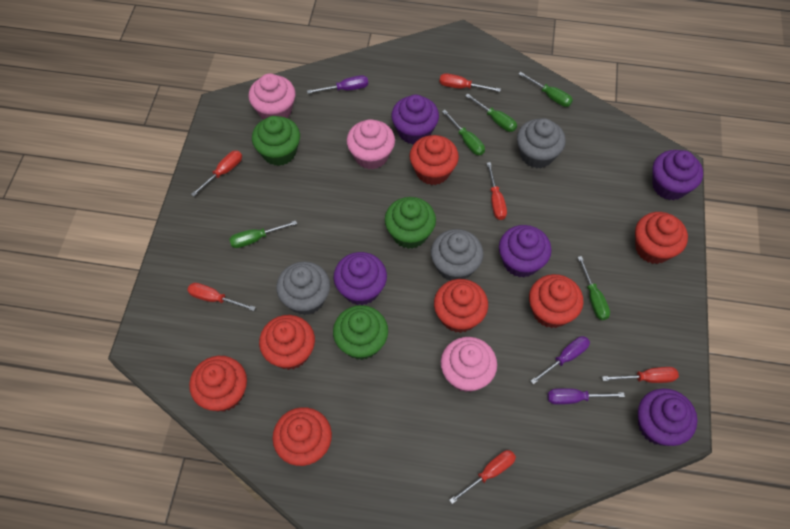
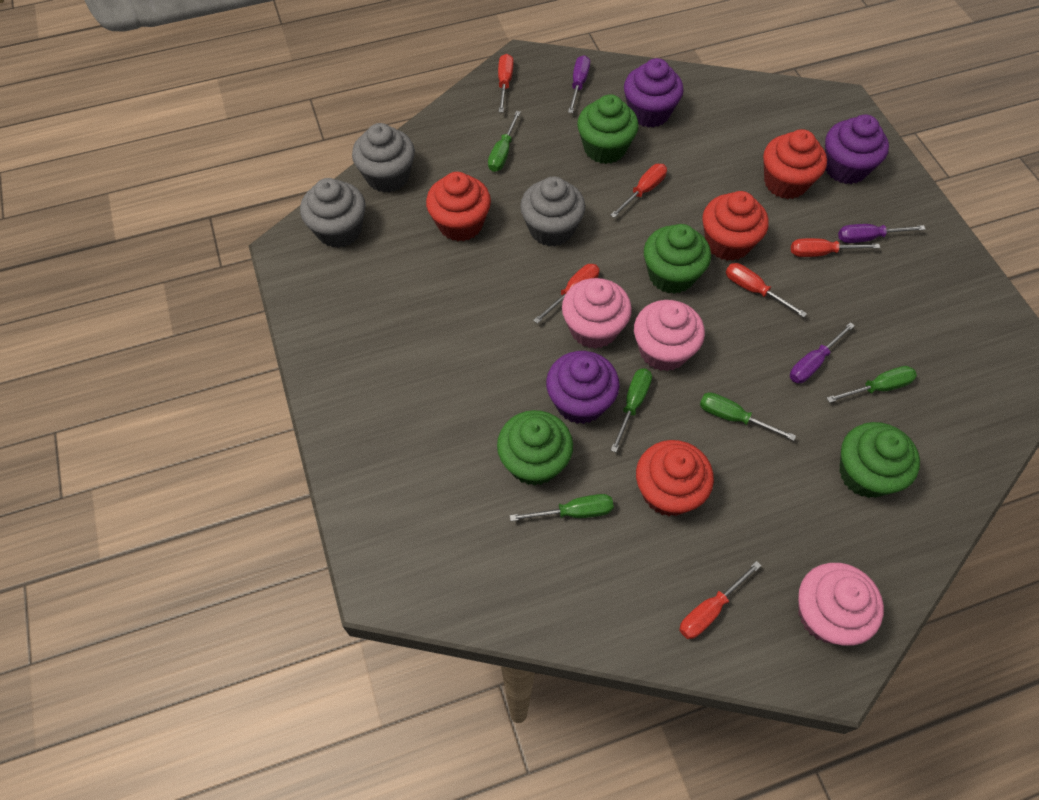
green cupcake: [252,116,300,166] [333,305,388,360] [385,197,436,249] = 3 -> [497,410,573,486] [577,94,639,164] [644,224,711,294] [839,422,920,498] = 4
purple cupcake: [333,252,387,305] [391,94,439,145] [499,225,551,277] [638,388,697,446] [652,150,703,200] = 5 -> [546,351,620,424] [624,58,683,128] [825,115,889,184] = 3
red cupcake: [189,356,247,412] [259,315,315,370] [272,407,332,466] [410,135,459,185] [434,279,488,333] [529,274,583,328] [635,212,688,264] = 7 -> [426,172,491,241] [636,440,714,516] [702,191,769,261] [763,129,827,199] = 4

